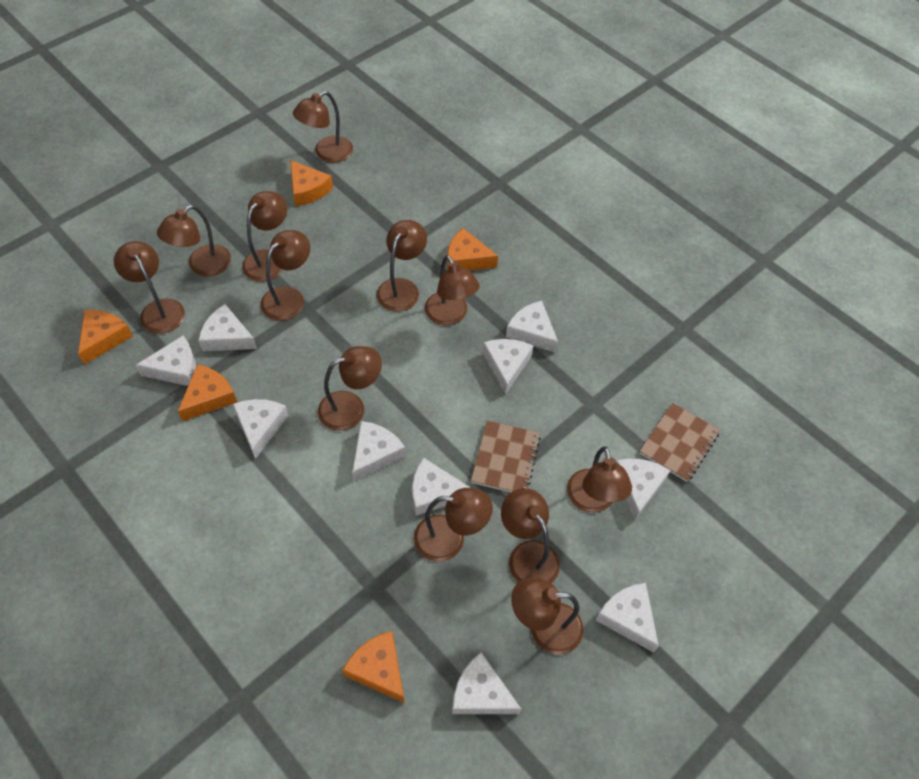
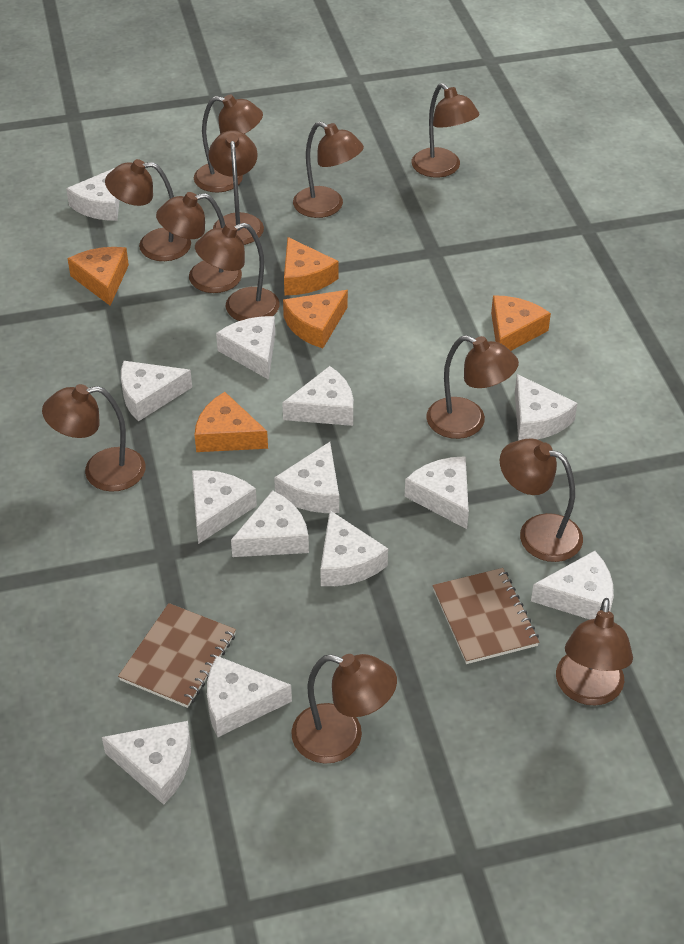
white cheese: [135,336,196,386] [198,304,257,351] [233,399,288,459] [352,421,406,481] [412,458,471,516] [452,652,521,714] [482,339,533,395] [506,301,558,353] [595,583,659,653] [616,459,671,520] = 10 -> [66,168,119,221] [102,721,191,805] [121,361,192,422] [192,470,257,544] [207,656,292,737] [216,316,275,380] [231,490,309,557] [274,442,339,513] [282,366,353,426] [320,510,388,586] [405,456,469,529] [515,374,578,441] [531,551,614,620] = 13

